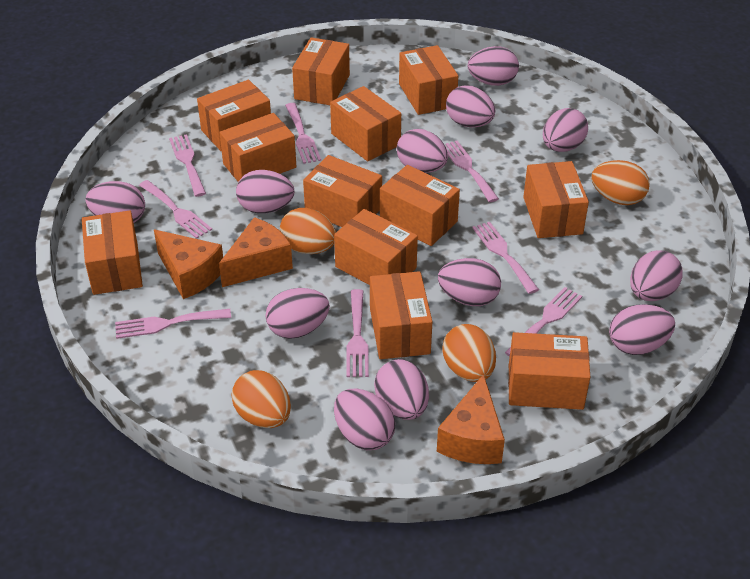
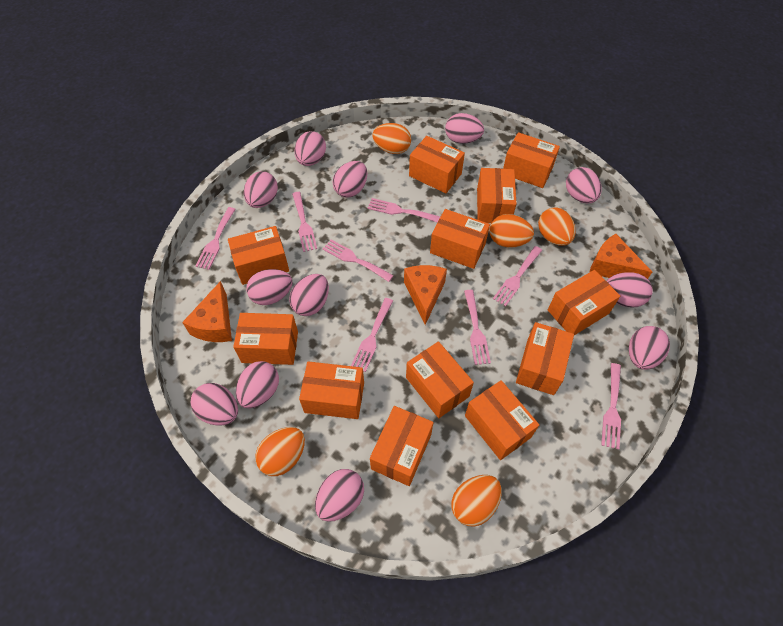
orange egg: [232,370,291,428] [280,208,336,254] [443,324,496,382] [591,160,650,205] = 4 -> [255,427,305,476] [372,123,411,154] [452,475,502,527] [489,214,534,248] [538,207,575,246] = 5

